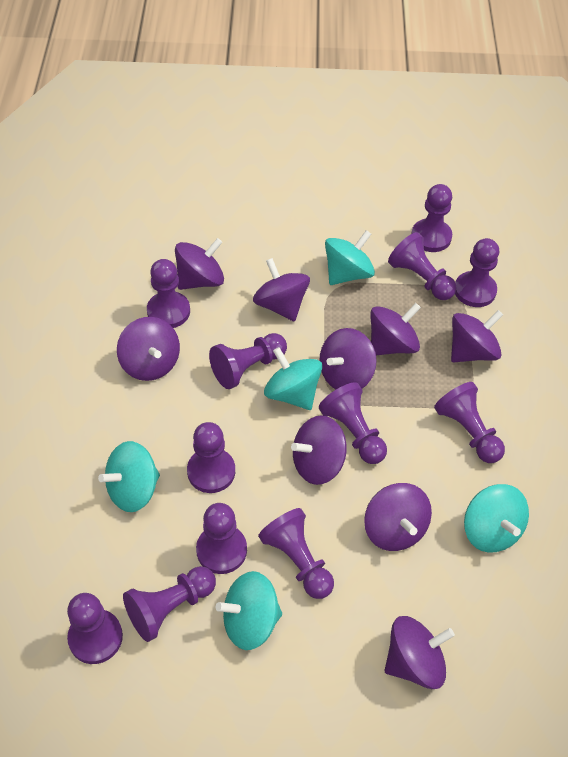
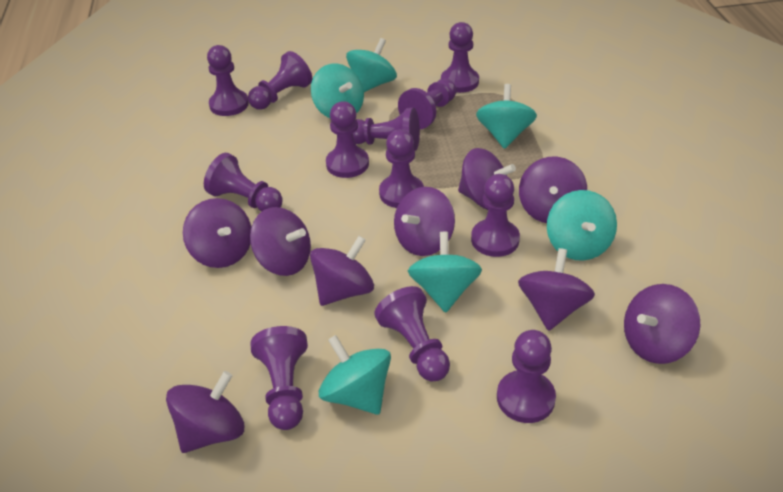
turquoise spinning top: [98,441,160,512] [216,571,282,650] [264,347,322,410] [325,230,375,285] [464,484,529,553] = 5 -> [311,64,364,118] [319,335,391,415] [346,38,397,92] [408,232,482,313] [476,84,537,149] [547,190,617,261] = 6

